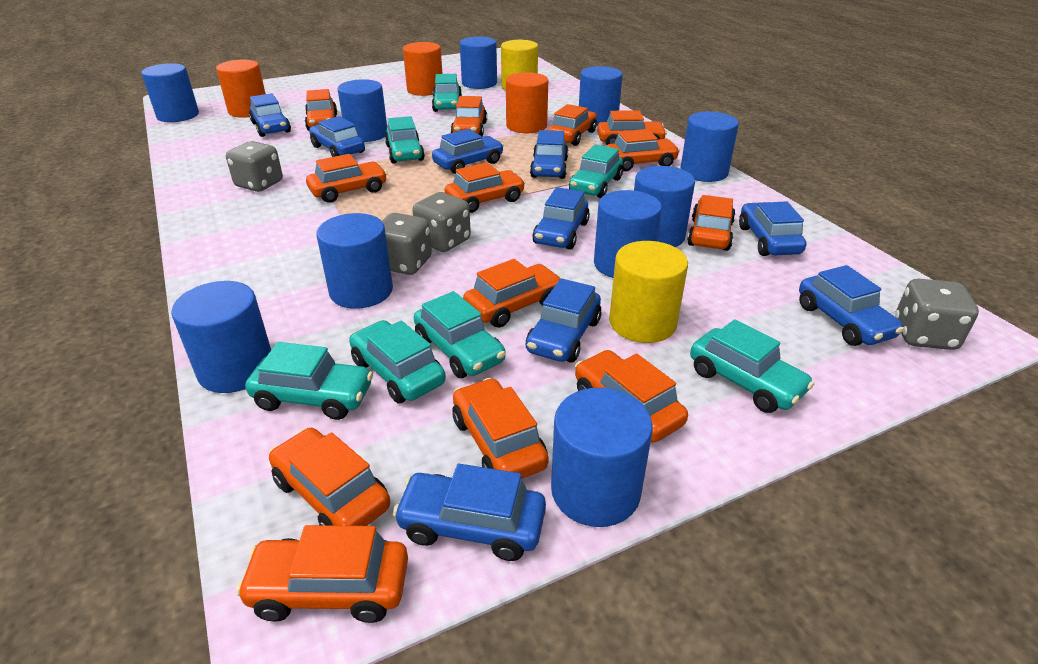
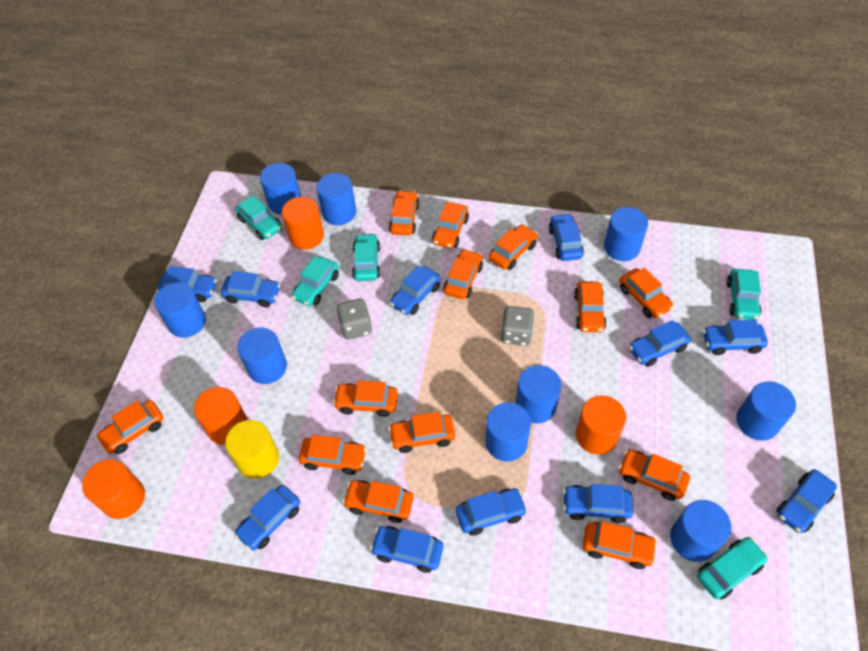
blue car: [249,93,291,137] [309,116,365,157] [393,464,546,561] [432,129,504,174] [526,278,602,363] [530,130,568,179] [532,187,590,250] [739,201,806,256] [799,265,904,346] = 9 -> [158,266,217,302] [221,271,280,307] [234,485,300,550] [370,526,443,573] [390,265,441,315] [456,488,528,536] [549,213,584,261] [563,484,633,523] [629,320,691,367] [703,319,768,355] [777,469,837,533] = 11
blue cylinder: [141,63,199,122] [171,281,271,393] [317,213,393,309] [338,79,387,142] [460,36,497,89] [551,388,653,527] [579,66,623,126] [594,190,662,278] [634,166,695,247] [680,111,739,182] = 10 -> [154,282,206,338] [237,327,287,384] [260,163,301,215] [316,173,356,225] [485,402,531,461] [516,365,561,423] [604,207,648,261] [670,500,731,562] [736,381,796,441] = 9
grey dice: [226,141,283,192] [382,213,432,275] [412,192,471,252] [895,279,979,350] = 4 -> [336,299,372,340] [501,306,535,346] = 2
orange cylinder: [216,60,266,118] [403,42,442,96] [506,72,548,133] = 3 -> [82,459,145,519] [194,387,248,445] [282,197,324,250] [576,395,626,455] = 4
turquoise car: [245,342,373,420] [349,320,446,403] [385,116,425,164] [414,291,506,378] [432,74,462,112] [569,145,623,198] [690,319,814,413] = 7 -> [235,195,282,240] [291,256,339,306] [352,233,380,281] [697,537,768,599] [726,269,761,320] = 5
yellow cylinder: [501,40,538,90] [609,241,688,343] = 2 -> [225,420,279,479] = 1

